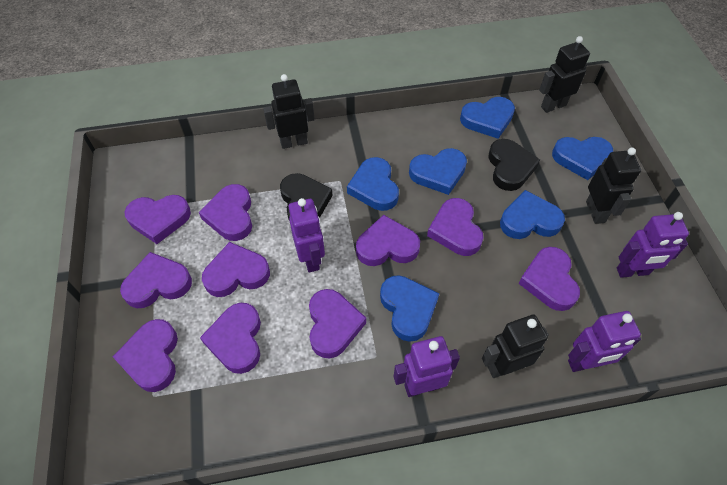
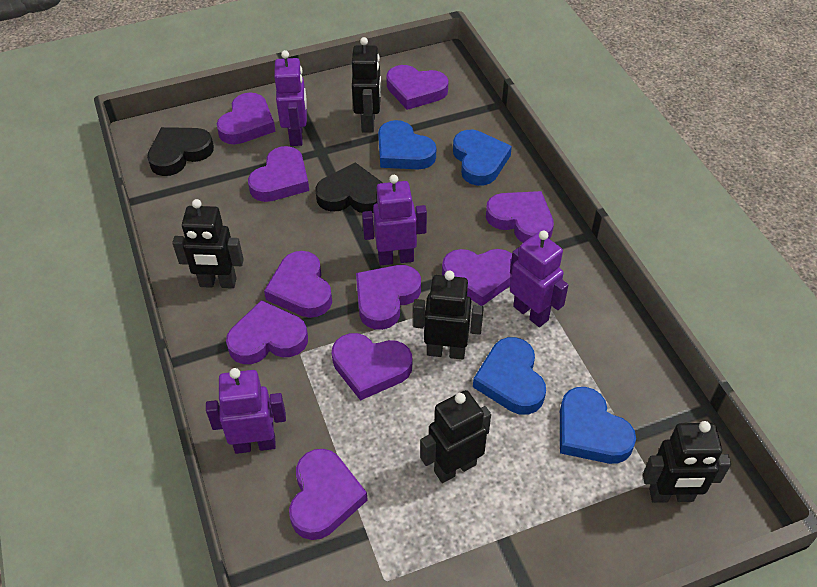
black robot: [263,74,315,149] [482,315,549,378] [539,36,590,113] [586,147,641,224] = 4 -> [172,199,244,288] [352,37,381,133] [413,270,484,360] [420,390,491,483] [643,421,731,503] = 5
blue heart: [347,157,399,211] [380,275,439,342] [409,148,467,195] [460,97,515,139] [500,190,565,239] [552,137,613,180] = 6 -> [378,120,436,170] [453,130,512,186] [473,337,546,415] [560,387,636,464] = 4

